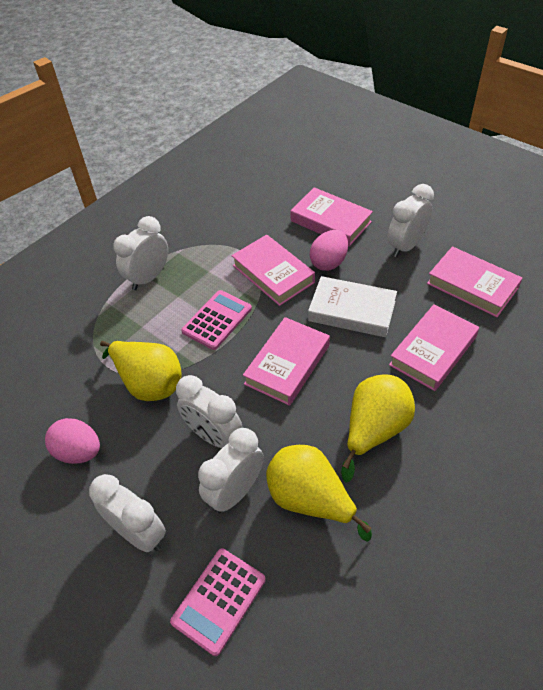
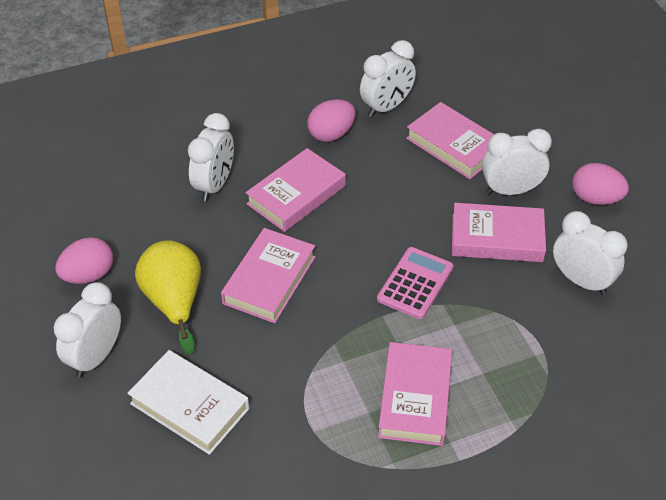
pink calculator: [170,549,266,656] [181,290,252,350] = 2 -> [377,247,454,319] = 1
pink egg: [45,418,100,464] [310,230,348,271] = 2 -> [55,237,113,284] [307,99,356,142] [572,163,629,205] = 3
yellow pear: [100,341,181,401] [266,445,372,542] [341,374,415,482] = 3 -> [135,240,201,355] = 1

